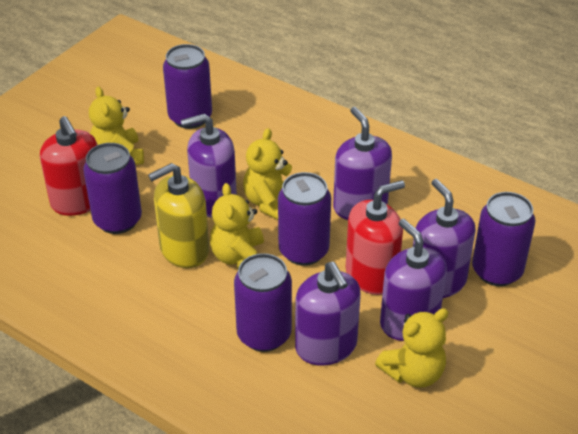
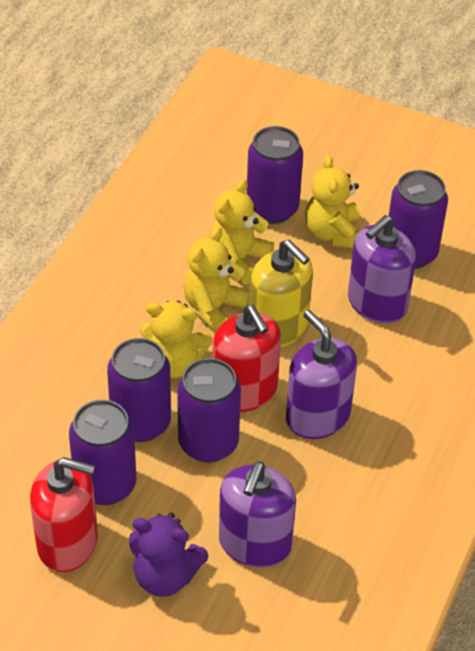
purple soap dispenser: [181,114,237,218] [295,262,361,366] [333,107,392,220] [380,219,447,341] [413,179,476,298] = 5 -> [219,461,296,568] [286,310,357,439] [348,215,416,324] = 3
purple teddy bear: none = 0 -> [129,513,208,597] = 1

